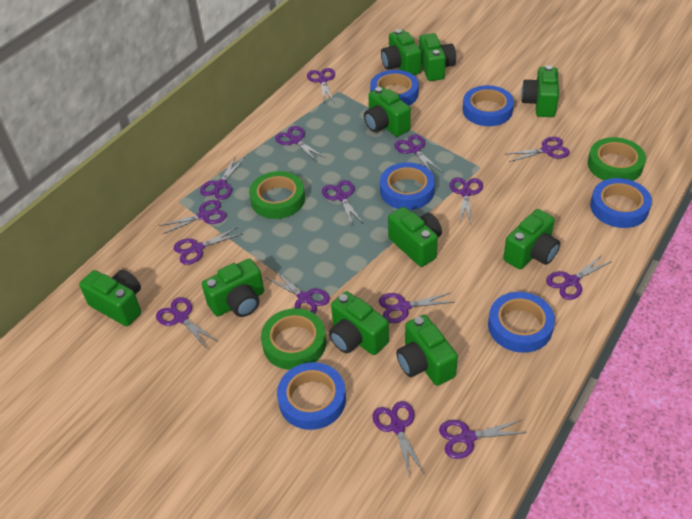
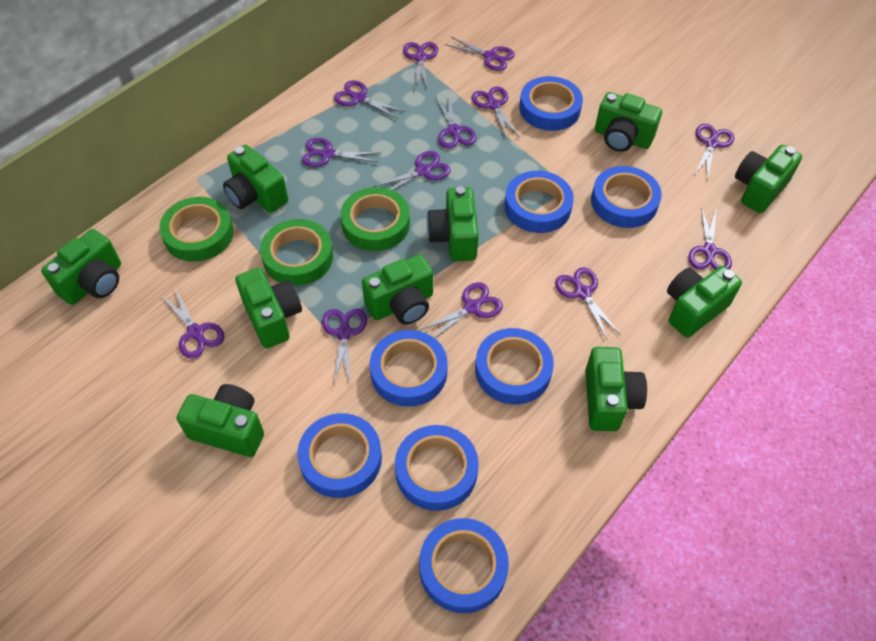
blue tape: [277,362,346,430] [370,70,419,106] [380,162,435,210] [463,85,514,126] [488,292,555,353] [590,178,652,228] = 6 -> [297,413,382,498] [370,330,448,407] [395,425,479,511] [419,518,509,613] [475,328,554,404] [504,171,574,233] [519,76,583,131] [591,166,662,228] = 8
purple scissors: [156,297,218,347] [159,200,227,234] [174,227,242,265] [200,157,245,200] [265,269,330,314] [275,126,326,162] [307,68,335,102] [322,180,364,225] [372,401,424,477] [379,293,454,323] [394,134,442,172] [439,420,527,459] [450,177,483,223] [506,137,570,162] [546,254,612,300] = 15 -> [161,288,225,359] [302,138,380,167] [322,309,367,386] [334,80,405,119] [374,151,451,190] [403,42,438,90] [419,282,503,338] [436,95,477,149] [445,37,515,71] [472,87,519,139] [555,268,621,339] [688,206,732,270] [694,124,734,180] = 13

